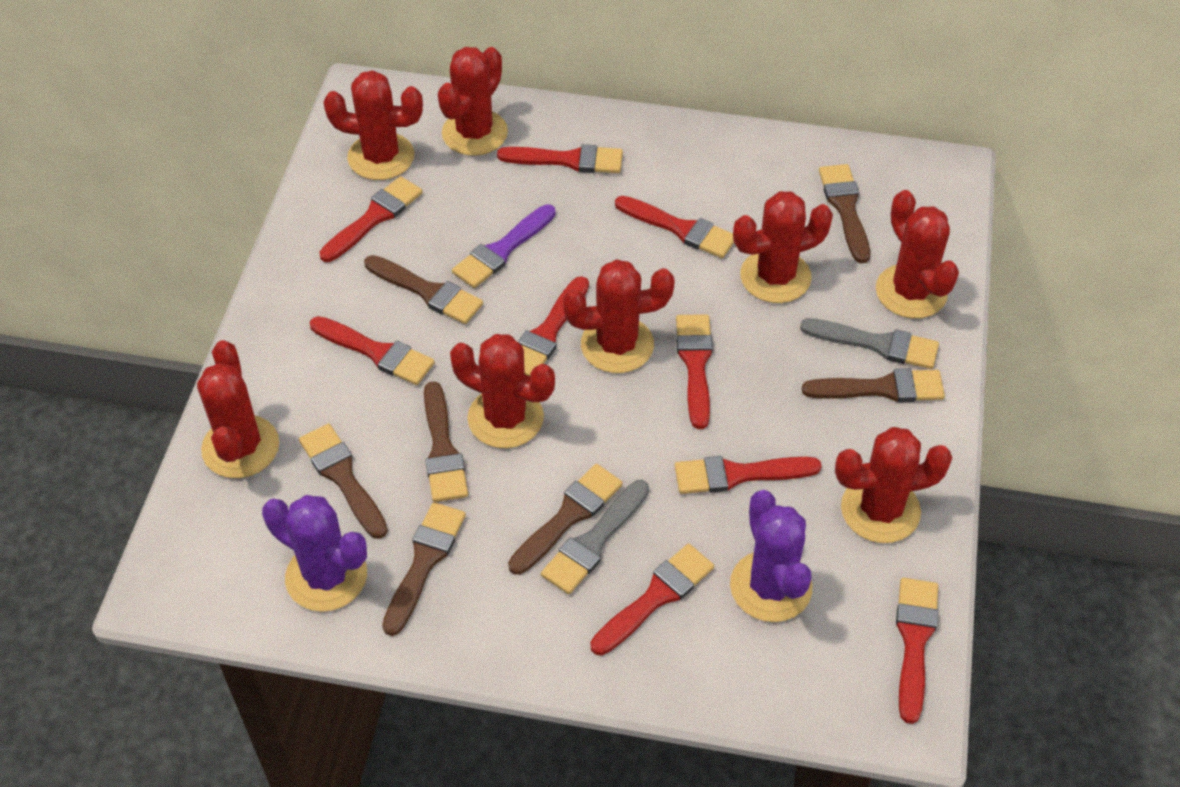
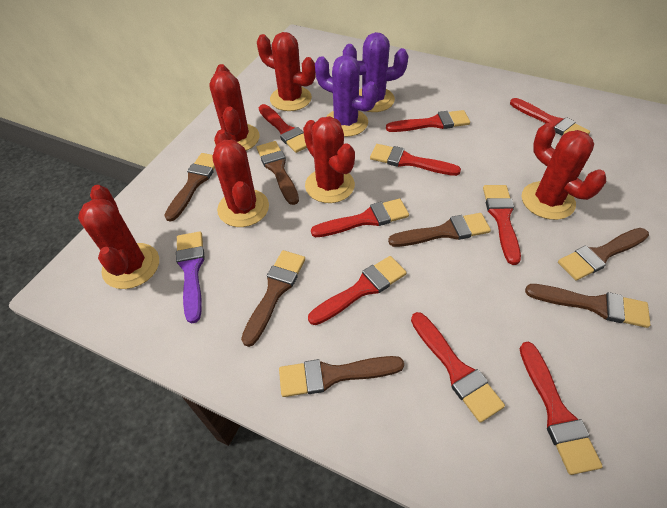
grey brush: [541,480,649,594] [800,318,939,369] = 2 -> none = 0
red cactus: [197,340,279,478] [323,70,423,180] [438,47,508,156] [450,334,555,448] [563,259,675,373] [733,191,833,303] [835,427,952,543] [876,190,959,319] = 8 -> [78,185,159,289] [209,64,259,151] [213,129,269,227] [257,32,316,111] [303,116,355,203] [522,123,606,220] = 6

